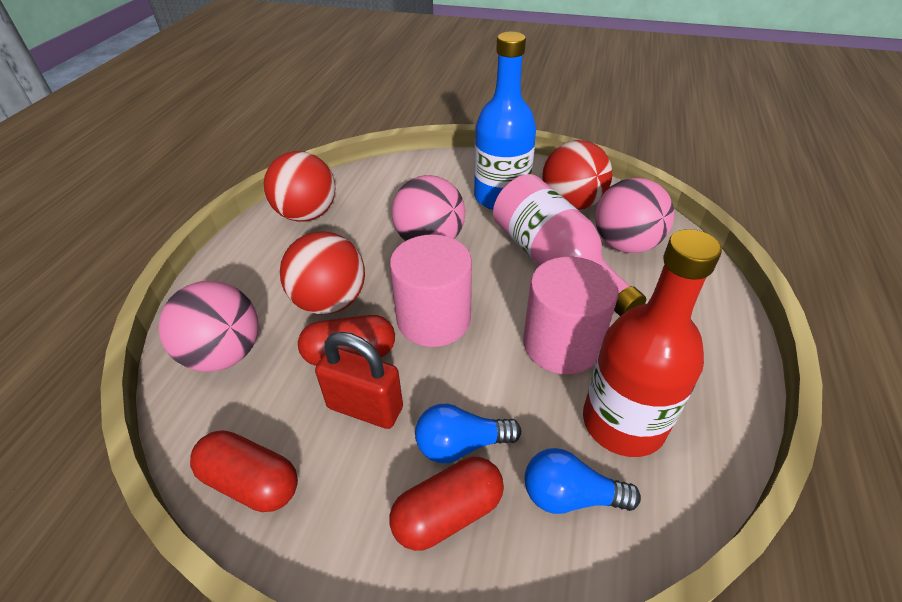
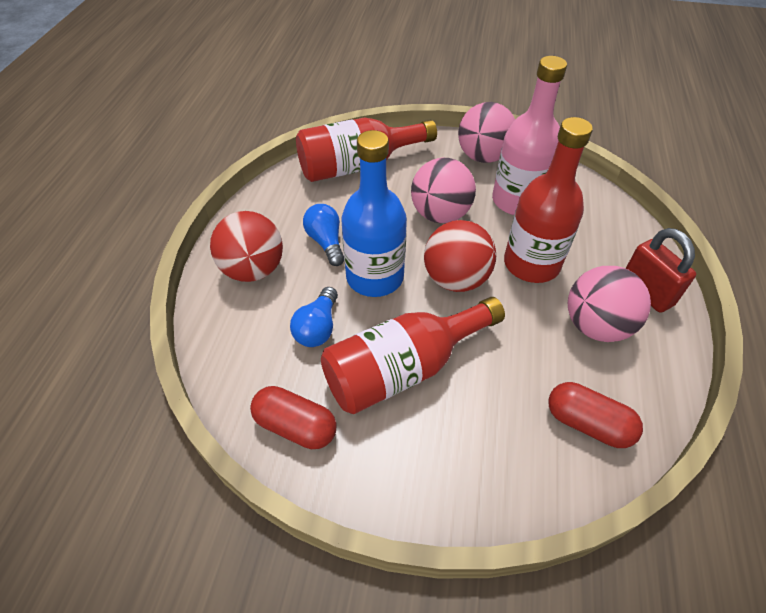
pink cylinder: [390,234,472,347] [523,257,618,374] = 2 -> none = 0
red ball: [264,151,335,222] [280,231,365,314] [542,140,612,210] = 3 -> [210,211,283,282] [424,220,496,292] = 2
red bottle: [583,229,722,457] = 1 -> [296,117,437,182] [321,297,505,414] [504,117,593,283] = 3
red capsule: [190,430,298,512] [298,315,395,366] [390,457,504,551] = 3 -> [250,386,336,449] [548,382,643,448] = 2

